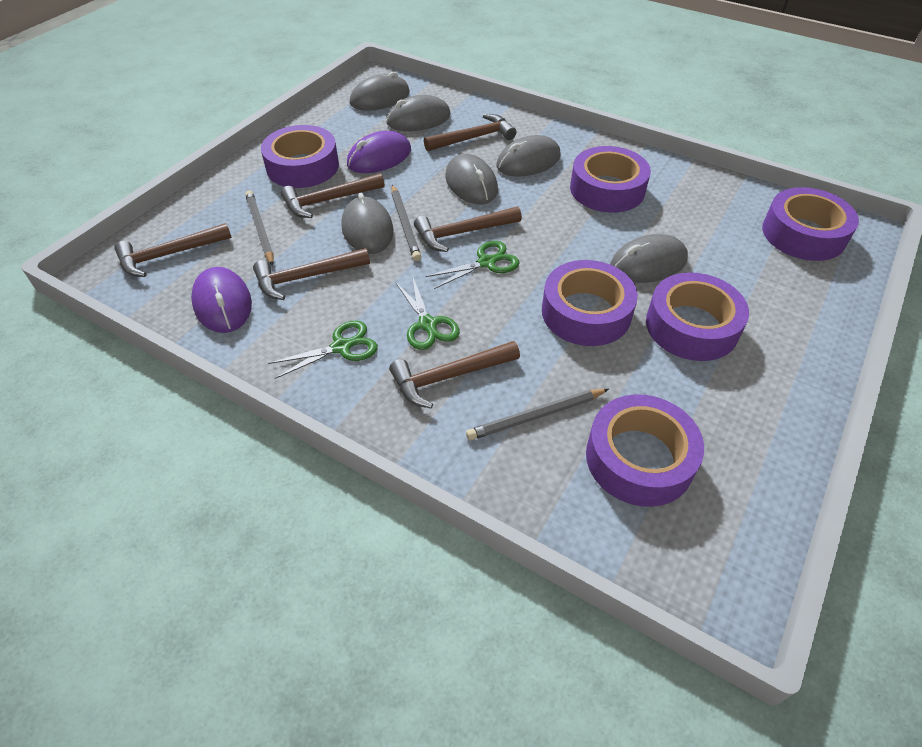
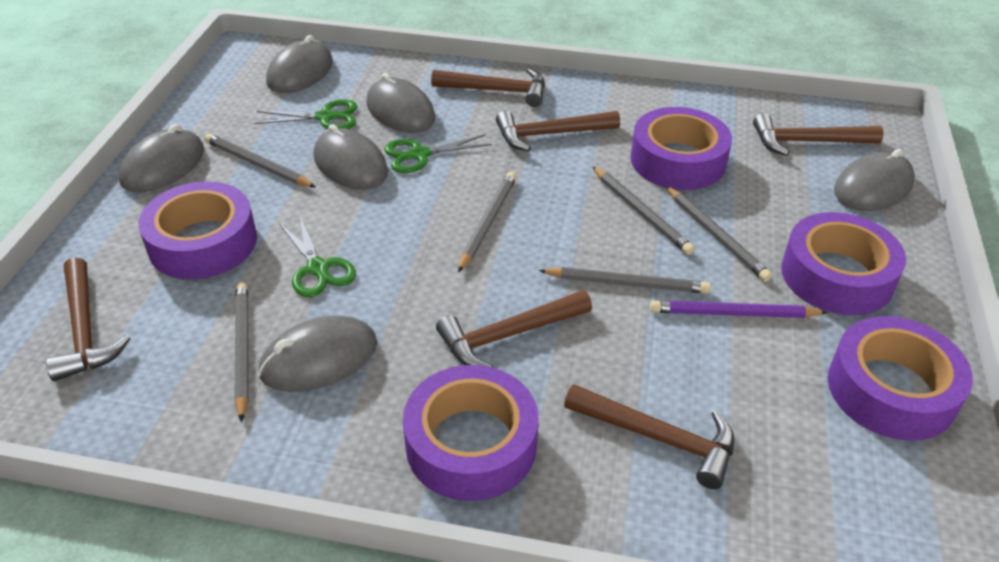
grey pencil: [245,190,273,266] [392,185,421,261] [466,389,609,440] = 3 -> [205,133,315,187] [235,282,248,422] [458,172,517,272] [539,267,711,294] [592,166,695,255] [666,186,772,282] = 6
purple mouse: [191,267,252,333] [347,131,411,173] = 2 -> none = 0
purple pencil: none = 0 -> [650,301,828,318] = 1
purple tape: [261,125,339,188] [542,260,638,346] [570,146,651,213] [586,394,704,507] [646,273,749,361] [762,187,859,261] = 6 -> [138,181,257,279] [403,365,539,501] [631,107,732,190] [781,212,906,315] [828,316,973,441] = 5

